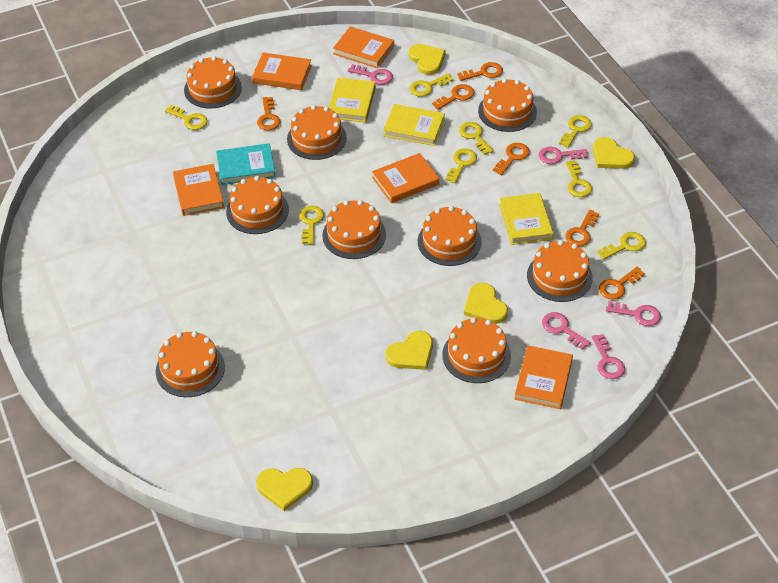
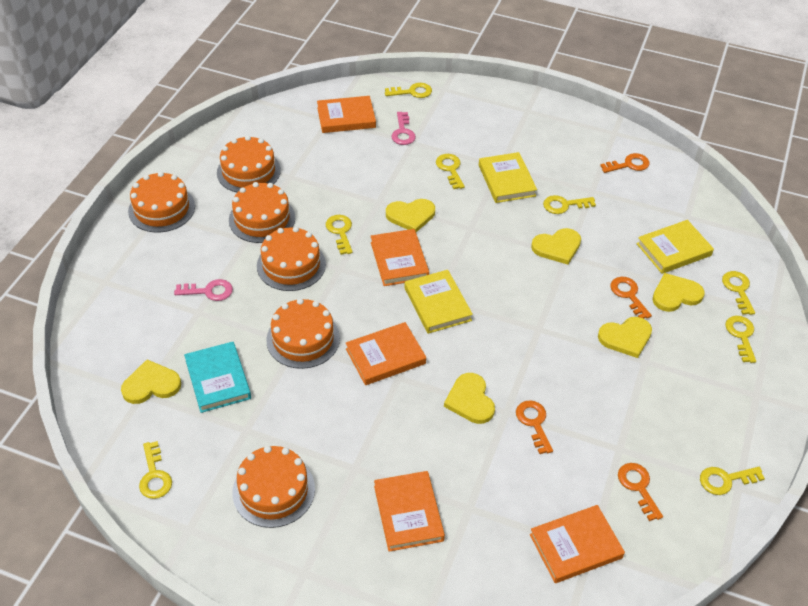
orange cake: [156,331,225,397] [184,56,242,109] [226,176,289,234] [287,105,347,160] [322,200,386,259] [418,206,482,266] [442,317,511,383] [478,78,537,132] [527,240,593,302] = 9 -> [128,172,195,232] [217,136,281,193] [229,182,295,243] [232,446,315,528] [257,227,326,291] [266,298,340,369] = 6
orange key: [257,97,280,130] [432,84,474,110] [458,62,503,81] [493,143,530,175] [565,210,599,246] [599,267,645,300] = 6 -> [516,400,553,454] [600,153,650,173] [610,277,652,319] [618,463,663,521] = 4
pink key: [348,64,393,85] [539,147,588,164] [542,312,591,350] [592,334,625,379] [606,301,661,326] = 5 -> [174,279,233,301] [391,112,416,145] = 2
yellow heart: [256,468,313,511] [386,331,433,370] [408,44,446,75] [464,283,508,324] [593,137,635,169] = 5 -> [121,360,181,404] [386,199,435,232] [444,373,495,424] [531,228,581,265] [598,317,652,358] [653,273,705,312] = 6

